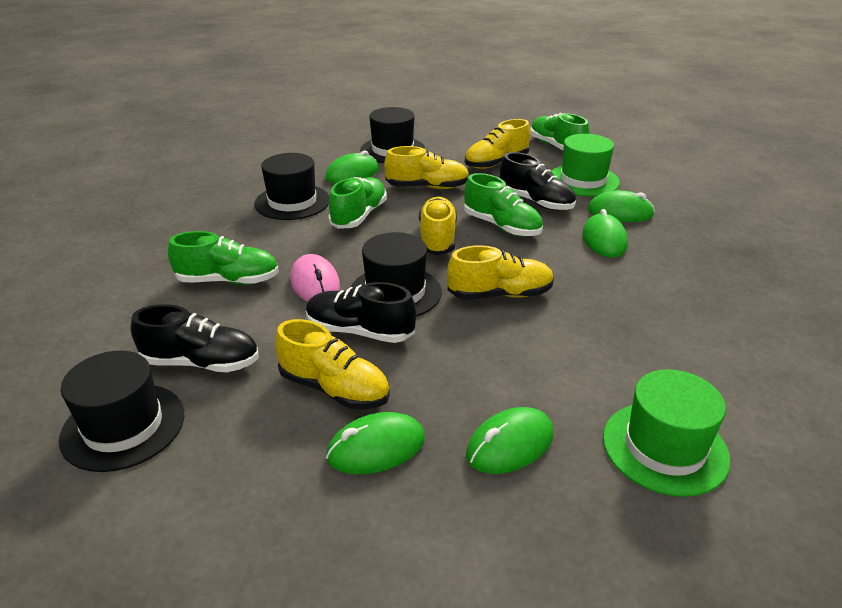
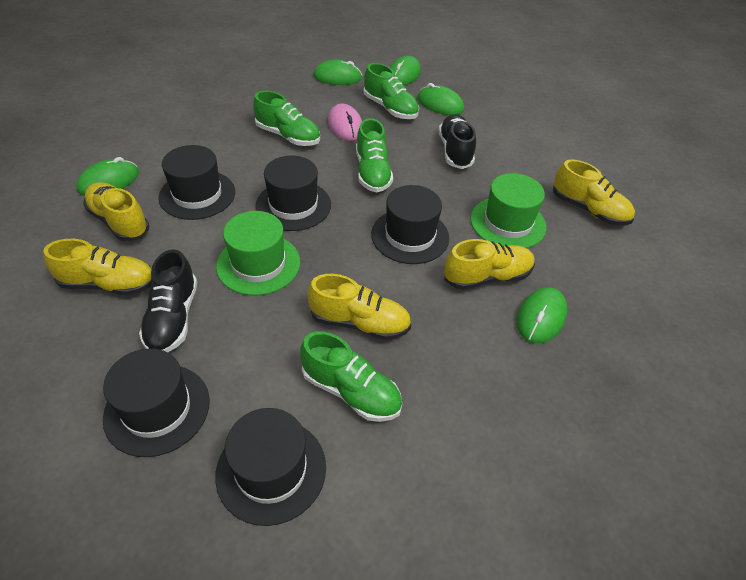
black hat: [59,350,184,472] [254,153,330,220] [351,232,442,317] [360,107,425,163] = 4 -> [103,348,210,457] [159,145,235,220] [215,408,326,526] [255,156,331,231] [371,185,449,264] = 5
black shoe: [131,304,259,372] [306,282,416,343] [500,152,576,211] = 3 -> [139,249,197,352] [438,114,476,169] = 2

